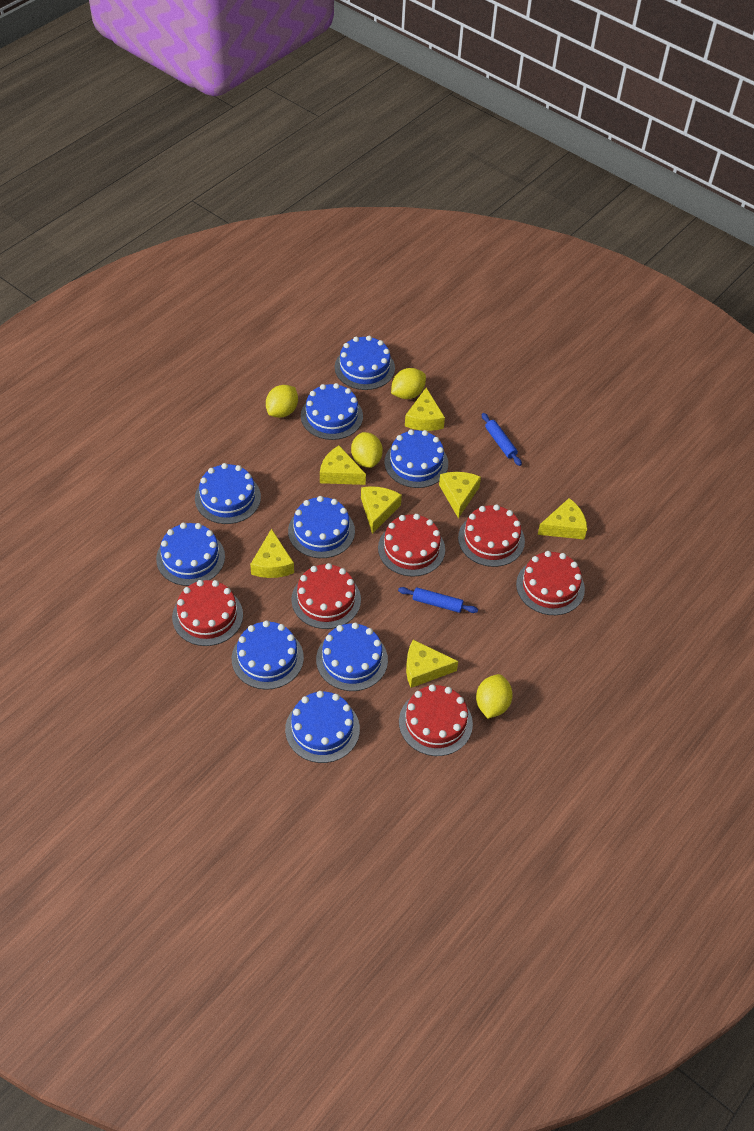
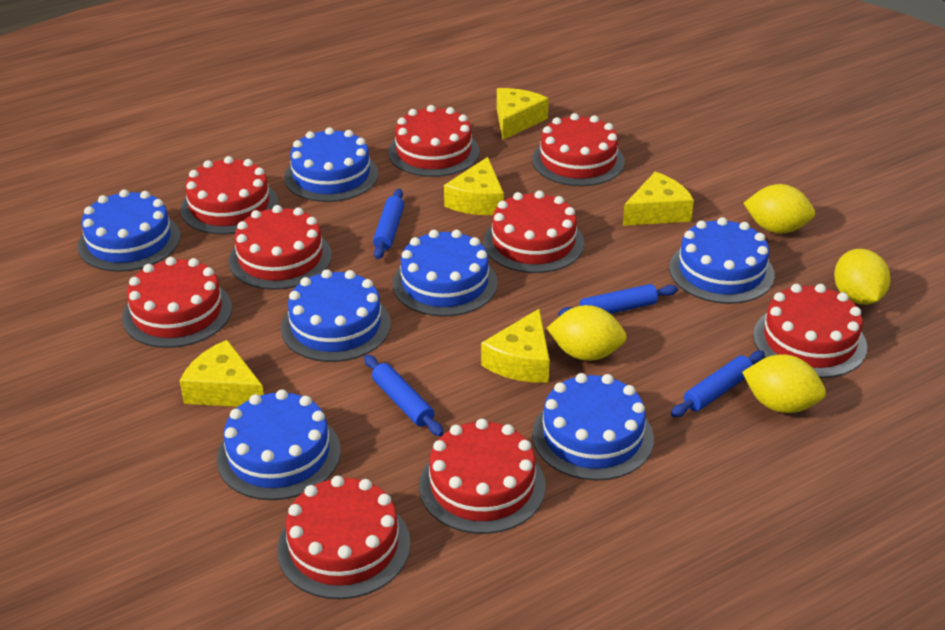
blue cake: [156,523,225,586] [195,463,261,524] [232,621,304,690] [285,691,360,763] [288,496,355,558] [301,383,363,440] [316,622,388,691] [335,336,395,390] [385,429,448,488] = 9 -> [78,189,181,272] [217,389,341,500] [281,269,391,362] [284,127,378,202] [393,230,498,317] [532,373,654,481] [669,217,775,304] = 7
blue rolling pin: [398,587,478,613] [482,413,522,466] = 2 -> [364,355,444,437] [373,189,404,259] [558,284,678,317] [671,351,765,417] = 4
red cake: [172,580,243,646] [291,563,361,629] [378,514,445,577] [399,685,473,756] [458,505,525,567] [516,551,585,615] = 6 -> [122,257,232,348] [180,156,279,234] [229,205,332,290] [277,476,411,599] [388,105,479,177] [419,419,546,534] [483,191,584,273] [532,113,625,186] [753,284,867,378] = 9
yellow cheese: [250,529,294,578] [320,446,366,485] [361,486,402,534] [405,388,445,431] [406,640,458,688] [439,472,481,518] [538,498,587,539] = 7 -> [180,340,264,407] [444,157,504,215] [481,309,550,383] [497,88,549,140] [623,172,694,226] = 5

